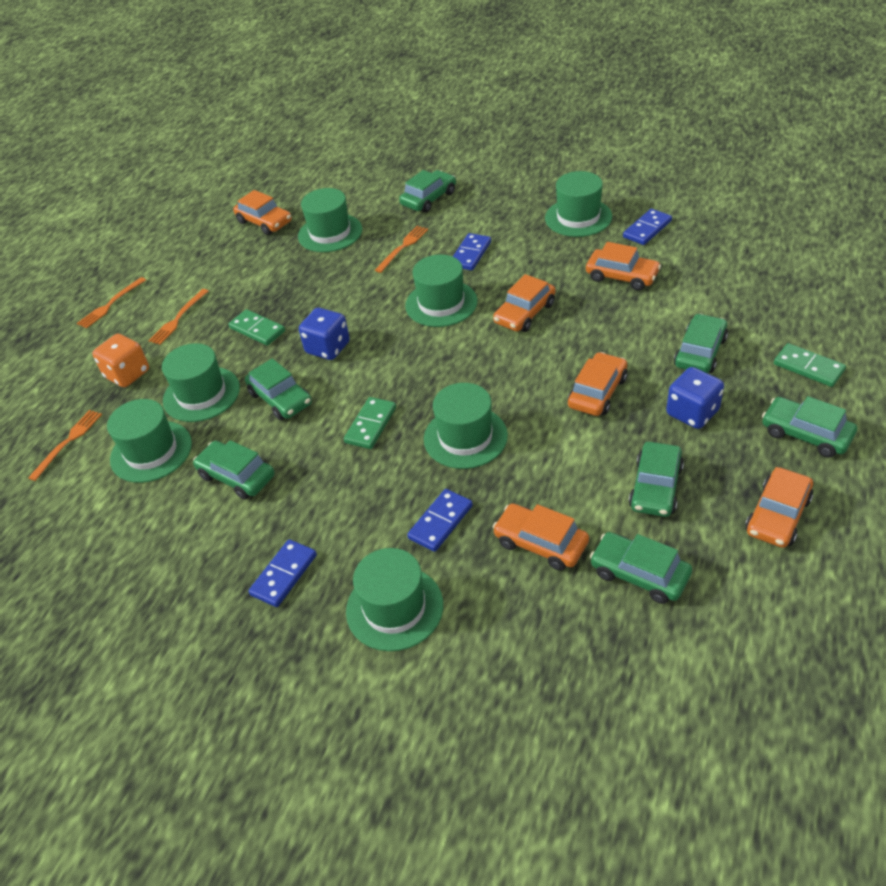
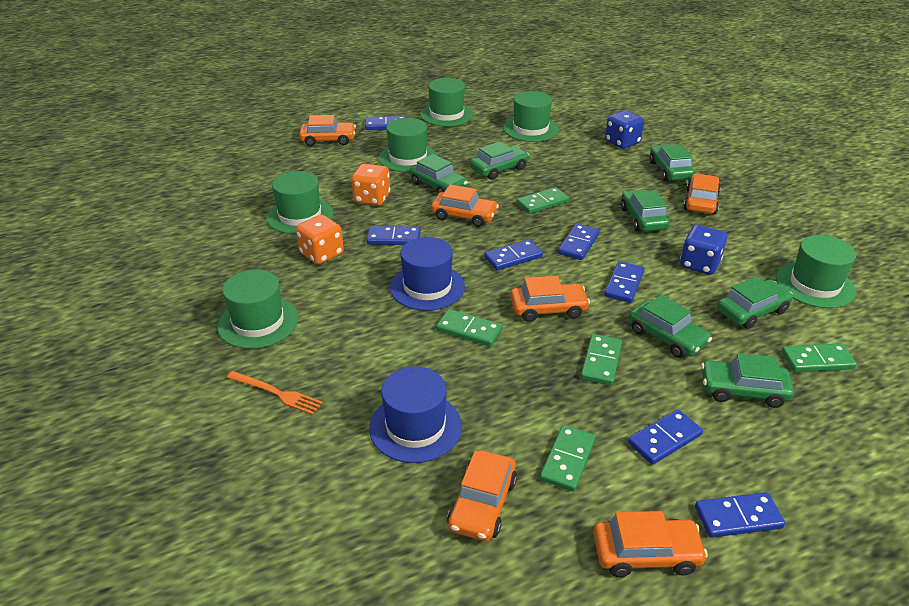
blue domino: [248,539,317,607] [407,489,473,552] [453,233,491,271] [623,209,672,245] = 4 -> [365,116,407,130] [367,226,421,245] [484,239,543,270] [558,224,599,260] [604,261,644,303] [628,409,703,465] [695,492,785,538] = 7
blue hat: none = 0 -> [369,367,462,463] [390,237,465,311] = 2
green domino: [229,309,285,346] [344,397,396,449] [774,343,846,387] = 3 -> [436,309,502,347] [516,187,569,214] [540,425,596,492] [581,334,622,385] [781,343,857,372] = 5
green hat: [107,399,192,483] [162,343,240,422] [298,188,362,252] [346,548,443,651] [405,255,478,327] [424,383,508,469] [545,171,612,237] = 7 -> [217,270,298,349] [266,171,333,234] [379,118,437,172] [420,78,474,126] [503,91,559,142] [776,235,856,308] = 6
orange dice: [92,334,149,387] = 1 -> [296,215,344,265] [351,164,390,206] = 2
orange fork: [28,410,102,481] [77,277,146,329] [148,289,208,345] [375,226,428,273] = 4 -> [227,371,323,415] = 1

